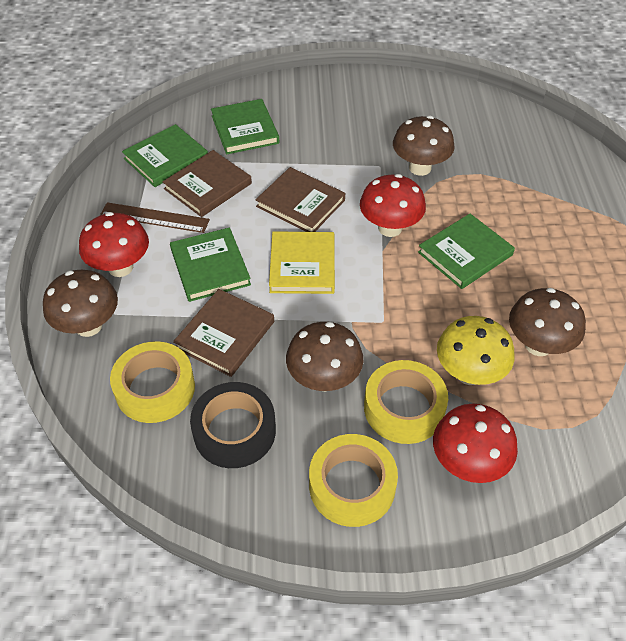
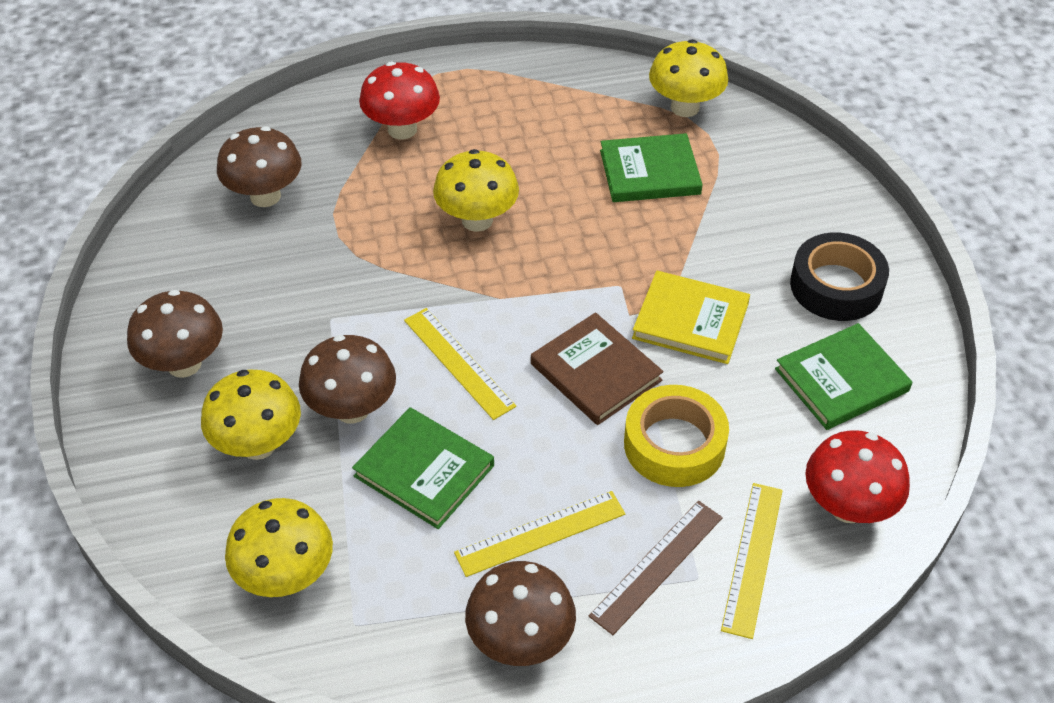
brown book: [162,150,252,217] [173,289,274,377] [256,167,345,232] = 3 -> [531,313,664,425] = 1
green book: [122,124,208,187] [170,228,251,302] [211,99,279,154] [418,213,515,289] = 4 -> [352,407,494,529] [600,133,703,202] [775,323,912,430] = 3
red mushroom: [79,212,149,277] [360,174,426,237] [433,403,518,483] = 3 -> [359,62,440,139] [805,430,910,523] = 2
yellow mushroom: [437,316,515,385] = 1 -> [201,370,301,460] [225,498,333,597] [433,149,519,232] [649,39,728,117] = 4
yellow ruler: none = 0 -> [404,308,516,420] [454,491,625,577] [721,483,783,639] = 3
yellow tape: [110,341,195,423] [309,434,398,527] [364,360,448,444] = 3 -> [624,385,729,487] = 1

